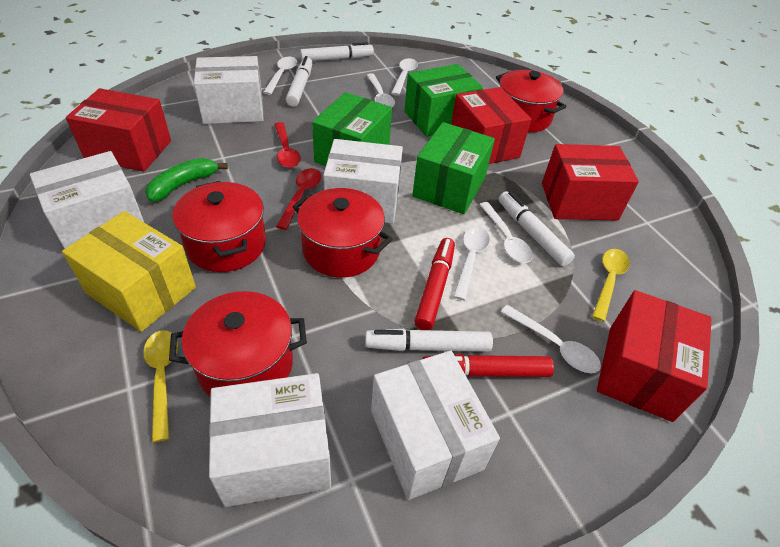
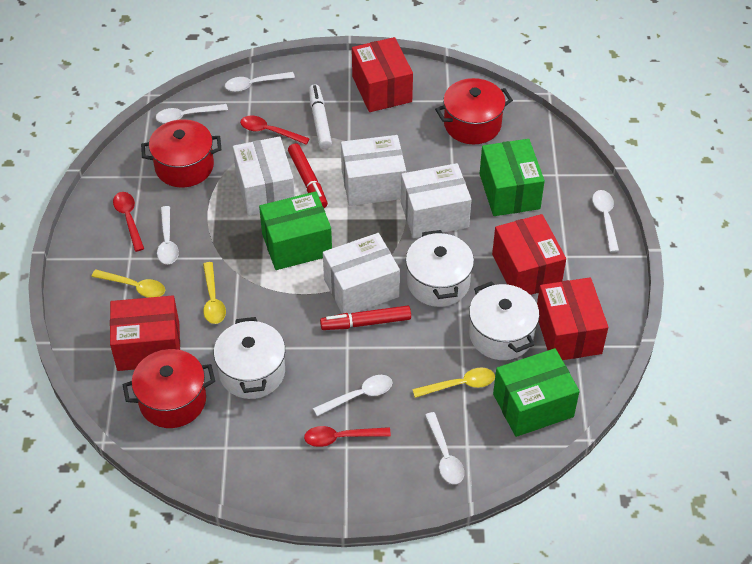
green banana: [145,158,228,202] = 1 -> none = 0
red pot: [169,291,307,397] [172,181,266,272] [292,188,392,278] [496,70,566,132] = 4 -> [122,349,215,428] [141,119,221,188] [435,78,513,144] = 3
red spoon: [274,122,301,168] [276,168,321,230] = 2 -> [113,192,144,252] [240,116,310,145] [304,426,391,447] = 3
white box: [30,151,144,249] [194,56,264,124] [209,373,331,507] [323,139,403,224] [371,351,500,500] = 5 -> [233,136,295,216] [323,233,400,314] [341,135,406,206] [401,163,472,238] = 4
white marker: [286,56,313,107] [300,42,374,61] [365,329,493,352] [499,191,575,266] = 4 -> [309,84,332,149] = 1
white pot: none = 0 -> [214,317,285,399] [406,230,474,307] [469,281,539,360] = 3
yellow box: [62,211,196,332] = 1 -> none = 0
yellow spoon: [143,330,178,442] [592,249,630,322] = 2 -> [91,269,165,298] [203,262,226,324] [412,368,495,398] = 3

